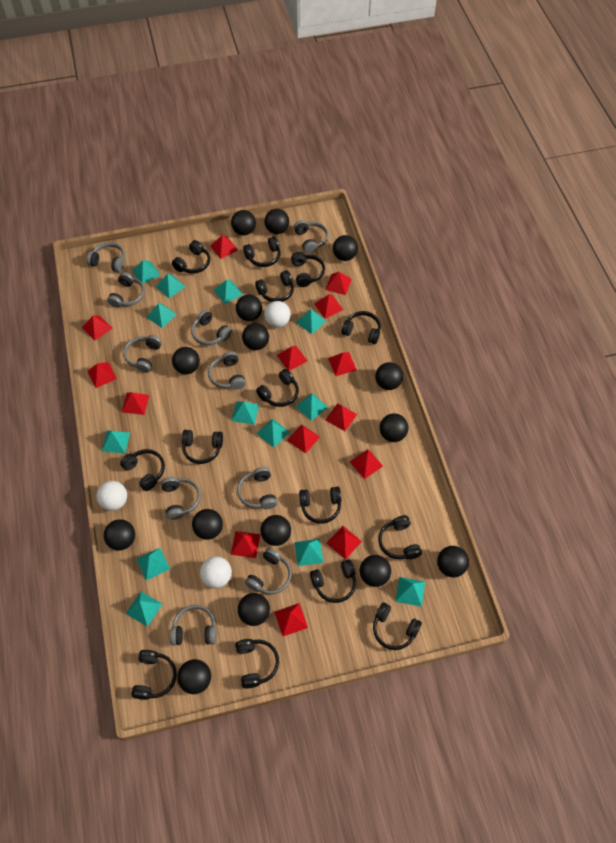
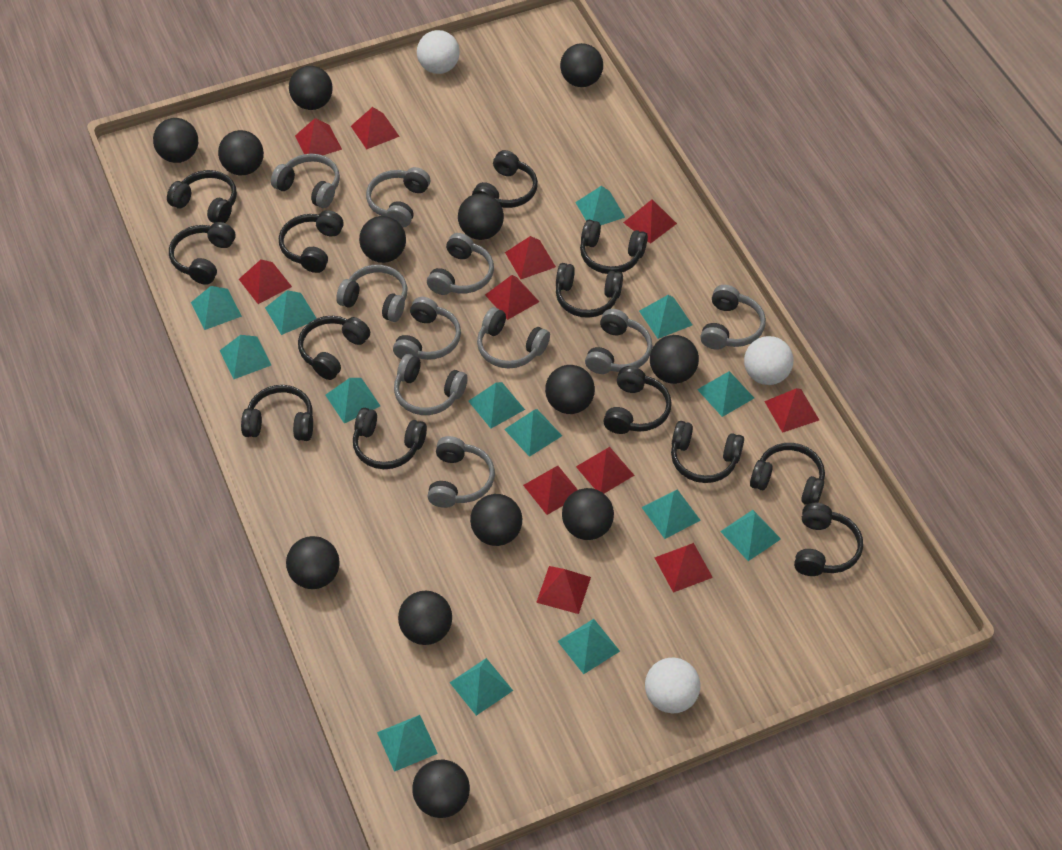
black ball: [104,519,135,550] [172,347,200,374] [177,659,211,694] [192,509,223,540] [231,210,256,235] [236,295,262,321] [238,593,270,626] [242,323,269,350] [260,515,291,546] [264,209,289,234] [333,235,358,261] [360,555,391,587] [375,362,403,390] [380,413,408,442] [437,546,469,577] = 15 -> [153,118,198,163] [218,130,264,176] [286,536,339,589] [289,66,333,110] [359,216,406,263] [398,591,452,645] [412,759,470,818] [458,193,504,240] [470,494,522,546] [545,365,595,414] [560,43,603,87] [562,488,614,540] [650,335,699,384] = 13
black headphones: [120,449,165,491] [131,650,177,700] [172,240,210,274] [182,430,223,464] [235,639,279,688] [243,236,281,267] [255,270,294,302] [256,369,299,407] [291,252,325,287] [299,487,341,524] [310,560,356,603] [341,311,381,344] [373,602,422,650] [378,515,422,560] = 14 -> [167,170,237,223] [169,222,235,285] [241,385,313,441] [279,210,344,273] [298,316,370,380] [353,408,427,469] [472,150,538,208] [556,263,623,318] [580,220,648,274] [604,366,672,434] [671,421,744,483] [750,443,825,505] [794,503,863,576] = 13
red pyramid: [82,315,113,340] [87,362,117,388] [122,392,149,415] [210,235,238,259] [231,531,260,558] [274,603,308,636] [277,345,307,371] [287,424,320,454] [314,294,343,319] [325,272,352,295] [325,403,357,431] [326,526,362,559] [328,352,357,376] [350,449,383,479] = 14 -> [239,260,292,304] [295,118,342,155] [351,107,400,149] [485,275,539,320] [505,236,556,279] [523,466,578,515] [536,566,591,614] [576,447,635,493] [623,199,677,244] [654,543,713,593] [764,388,819,433] = 11
turquoise pyramid: [102,430,130,454] [126,592,162,627] [132,260,160,284] [136,548,170,581] [146,303,177,328] [156,274,186,298] [213,280,243,304] [231,401,259,425] [257,418,289,448] [294,539,324,566] [295,393,328,421] [296,309,326,334] [396,577,425,607] = 13 -> [191,286,242,330] [220,335,271,379] [265,290,317,335] [326,378,380,424] [377,715,438,772] [449,658,513,716] [468,382,525,428] [504,409,562,457] [558,619,620,674] [575,186,625,225] [639,295,692,339] [641,489,701,539] [697,371,754,417] [720,510,781,561] = 14

